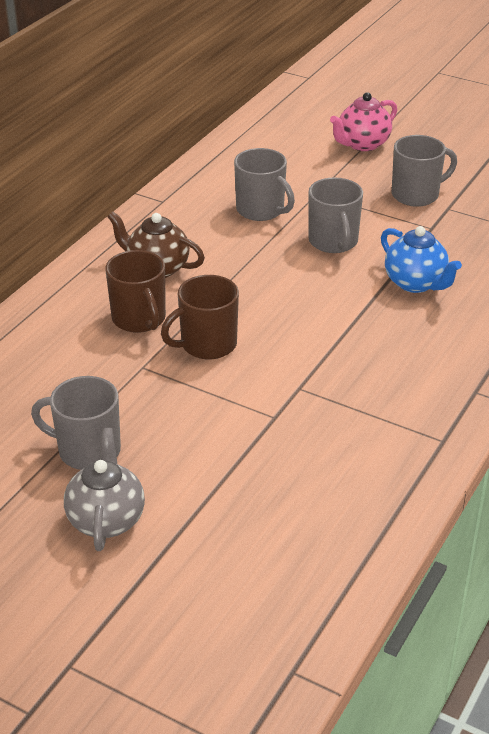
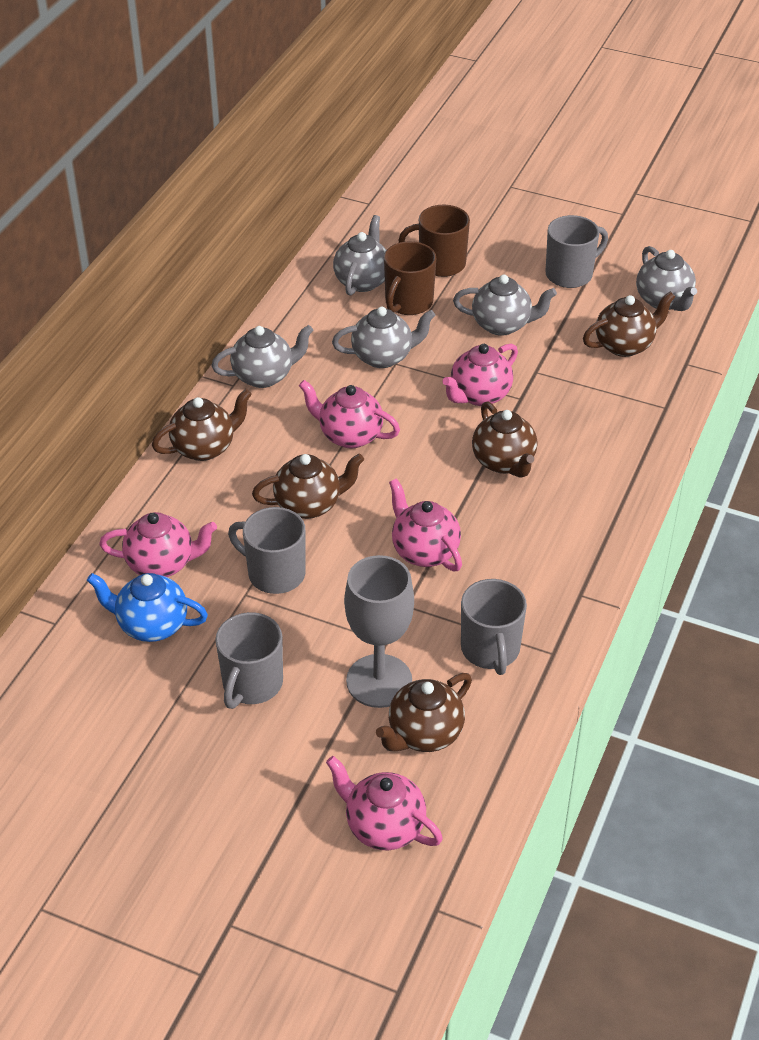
brown teapot: [107,211,205,278] = 1 -> [152,389,252,461] [252,454,364,519] [376,673,472,752] [472,401,537,478] [583,291,676,357] = 5
grey goblet: none = 0 -> [344,555,414,708] = 1
grey teapot: [64,428,145,551] = 1 -> [211,325,313,388] [332,307,436,368] [333,215,386,296] [453,275,557,336] [636,246,697,311] = 5
pink teapot: [330,92,397,151] = 1 -> [99,512,217,577] [299,380,400,449] [326,756,443,850] [389,478,462,571] [442,344,518,406] = 5

